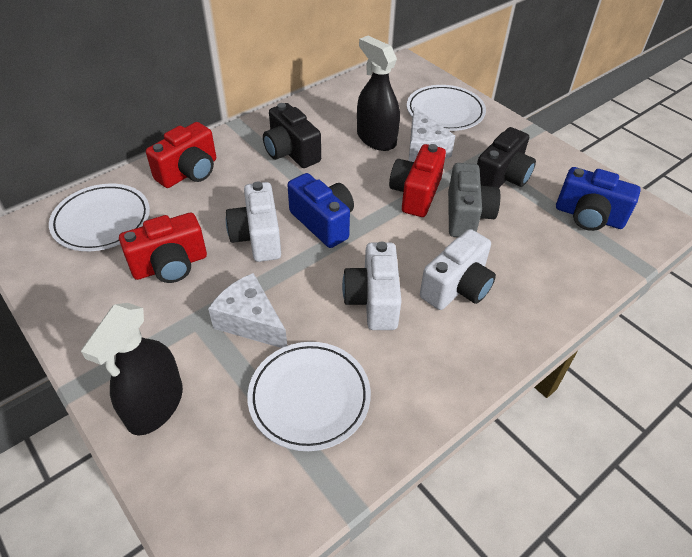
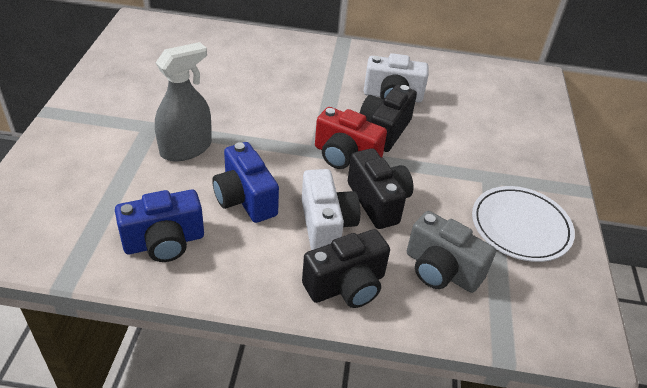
black camera: [263,103,321,168] [477,127,536,188] = 2 -> [302,229,390,308] [348,148,414,229] [360,85,417,152] = 3
black spray bottle: [81,303,183,436] [357,36,400,151] = 2 -> none = 0
grey spray bottle: none = 0 -> [155,42,212,161] = 1
red camera: [119,213,207,283] [146,122,216,188] [389,144,446,217] = 3 -> [315,107,387,169] = 1
white camera: [226,181,281,262] [342,242,402,330] [420,229,496,310] = 3 -> [302,169,360,250] [364,53,429,102] = 2
white cheese: [208,273,287,348] [409,107,455,162] = 2 -> none = 0
white plate: [49,184,150,251] [247,342,371,451] [407,85,486,131] = 3 -> [472,186,575,262] = 1

